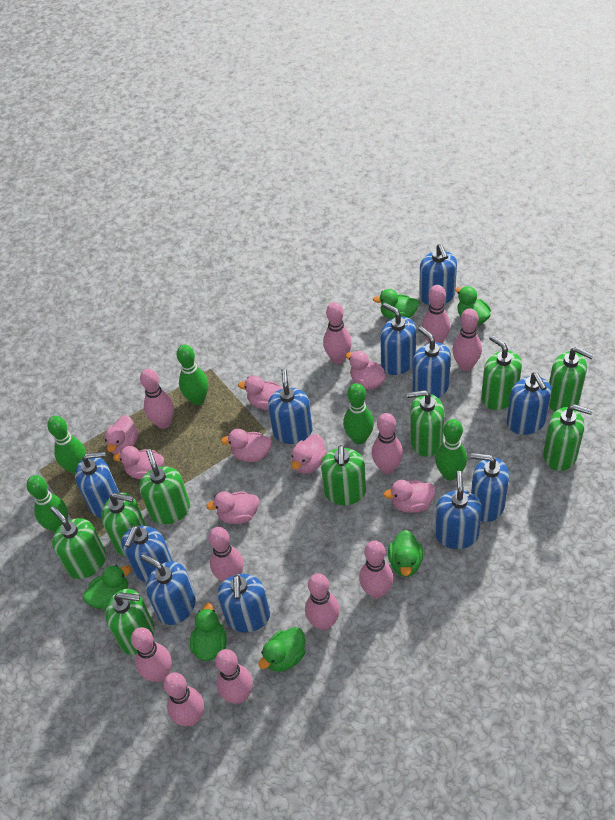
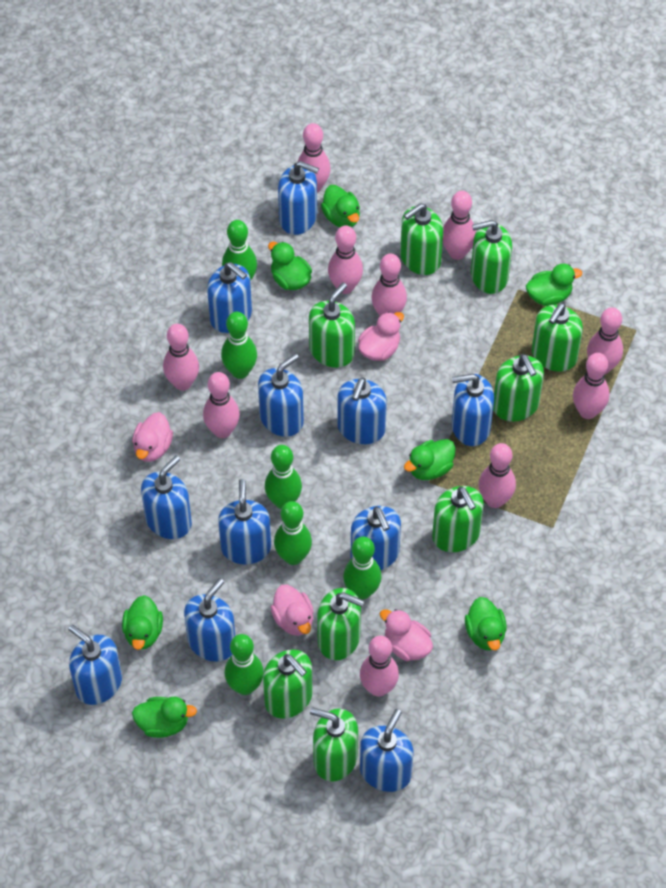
green bowling pin: [26,475,68,532] [47,416,86,475] [177,345,208,405] [343,383,374,445] [435,419,467,480] = 5 -> [221,312,257,379] [222,220,257,281] [225,634,264,695] [265,445,302,509] [274,501,312,565] [343,536,382,600] = 6
green duck: [83,565,131,610] [190,603,227,661] [258,627,306,672] [373,289,419,319] [388,530,423,577] [456,286,491,325] = 6 -> [122,595,163,650] [132,696,197,738] [268,242,312,290] [321,185,360,227] [404,439,455,480] [465,597,507,650] [526,263,582,306] = 7
pink bowling pin: [131,627,172,682] [140,369,174,429] [163,672,204,726] [209,527,243,582] [215,649,253,704] [305,573,340,630] [323,302,352,364] [359,541,393,599] [372,413,403,474] [422,285,450,343] [452,308,482,371] = 11 -> [163,324,199,391] [203,372,240,438] [298,123,331,193] [328,225,363,294] [360,636,399,697] [371,253,407,316] [443,191,476,260] [479,443,516,508] [573,353,610,419] [587,307,623,375] = 10
pink duck: [105,415,138,455] [113,446,164,479] [206,491,259,524] [221,429,272,462] [238,376,283,410] [291,434,327,474] [345,350,386,390] [384,480,436,513] = 8 -> [132,412,173,462] [270,585,314,636] [358,312,404,361] [380,609,433,661] = 4

